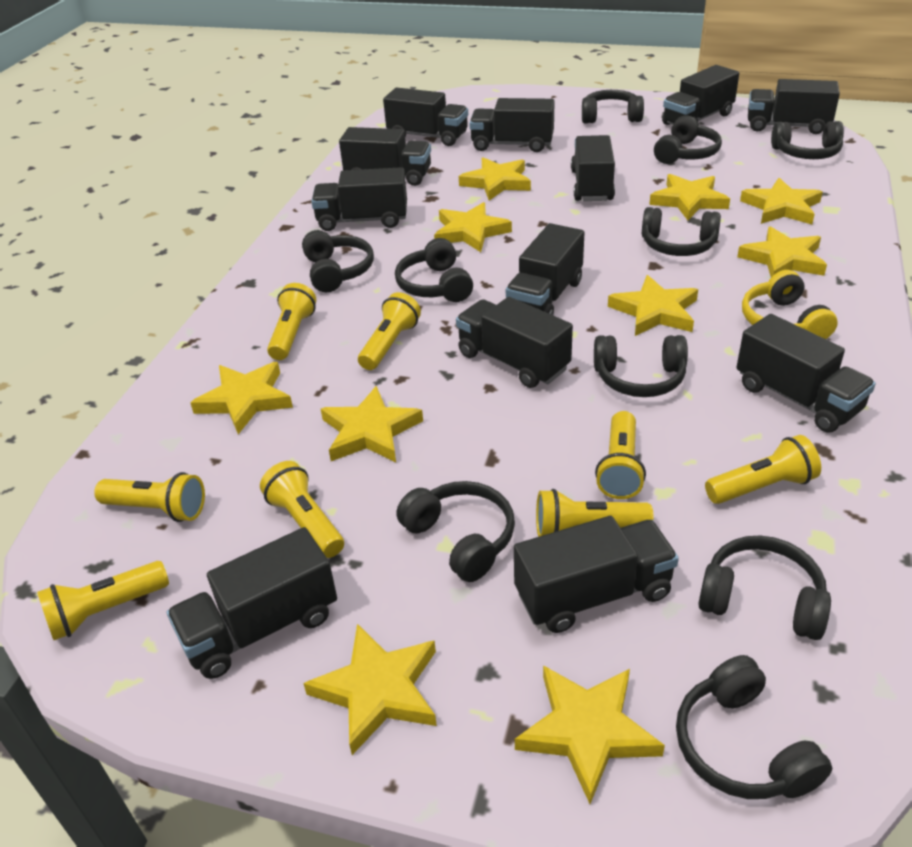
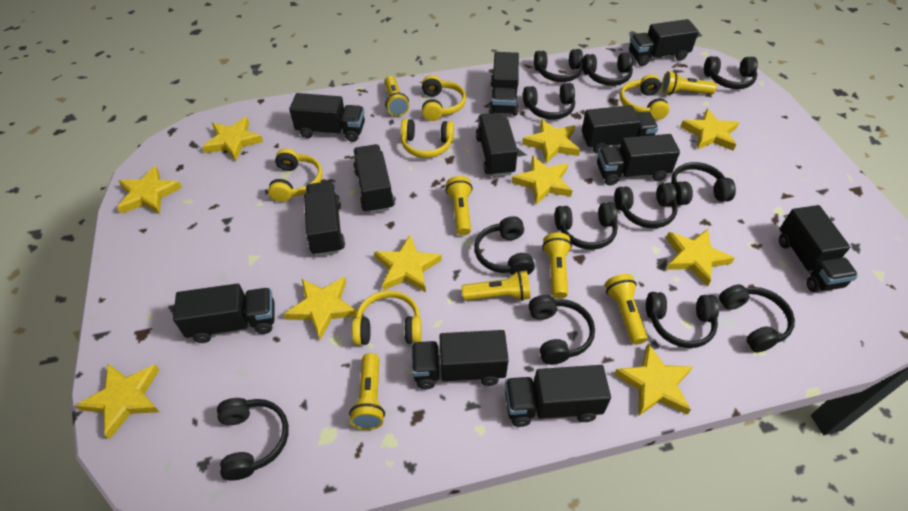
black headphones: [302,230,374,292] [395,238,473,302] [396,481,515,582] [582,90,644,124] [594,335,688,397] [642,207,721,256] [654,115,722,164] [676,655,832,799] [698,536,831,640] [771,121,844,159] = 10 -> [217,398,289,481] [474,216,535,275] [523,83,575,120] [528,295,595,365] [534,49,583,82] [555,202,618,250] [583,52,633,86] [614,183,678,228] [646,292,719,348] [671,162,736,205] [704,56,758,89] [719,284,795,353] = 12
yellow flashlight: [37,561,169,640] [94,472,205,522] [260,461,344,558] [267,283,316,360] [358,292,421,370] [536,489,653,537] [595,411,646,499] [705,435,821,504] = 8 -> [349,353,385,430] [384,76,409,116] [445,176,473,236] [462,270,531,301] [542,232,572,299] [605,274,648,345] [662,71,717,95] = 7
yellow headphones: [742,270,838,339] = 1 -> [268,148,322,202] [352,290,422,345] [401,119,454,158] [422,75,466,121] [620,74,670,120] = 5

